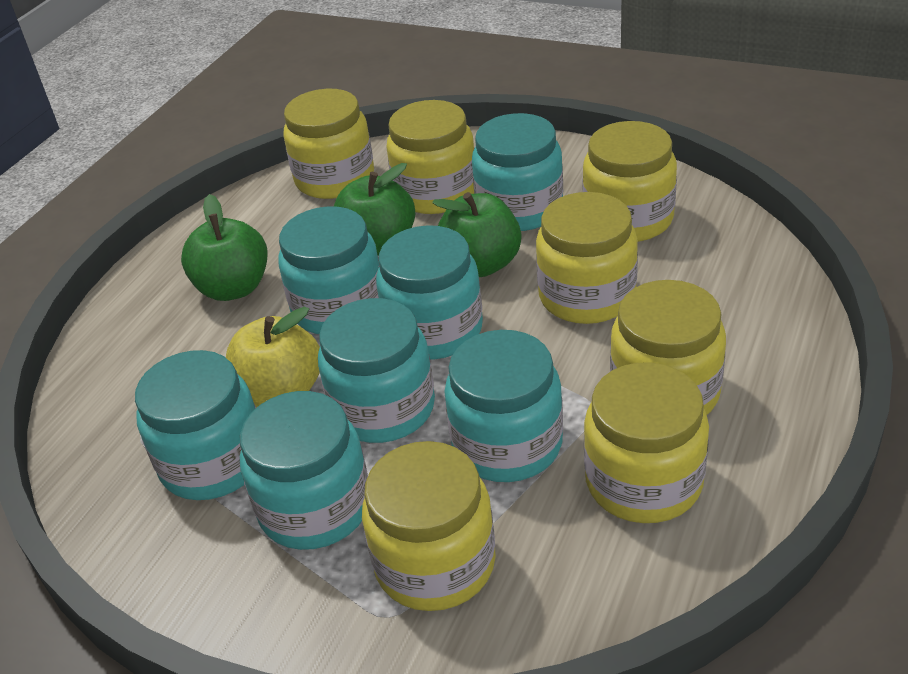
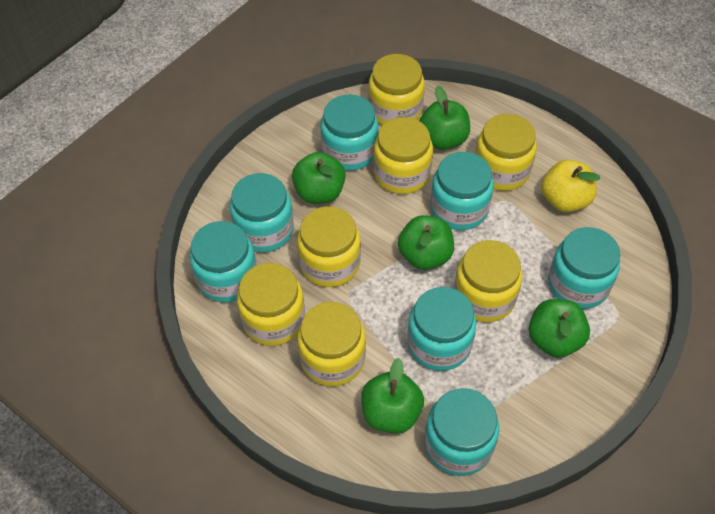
green apple: [181,194,268,301] [334,163,415,256] [432,192,521,277] = 3 -> [292,152,346,204] [361,358,424,434] [398,215,454,270] [420,86,470,150] [529,299,590,358] = 5

